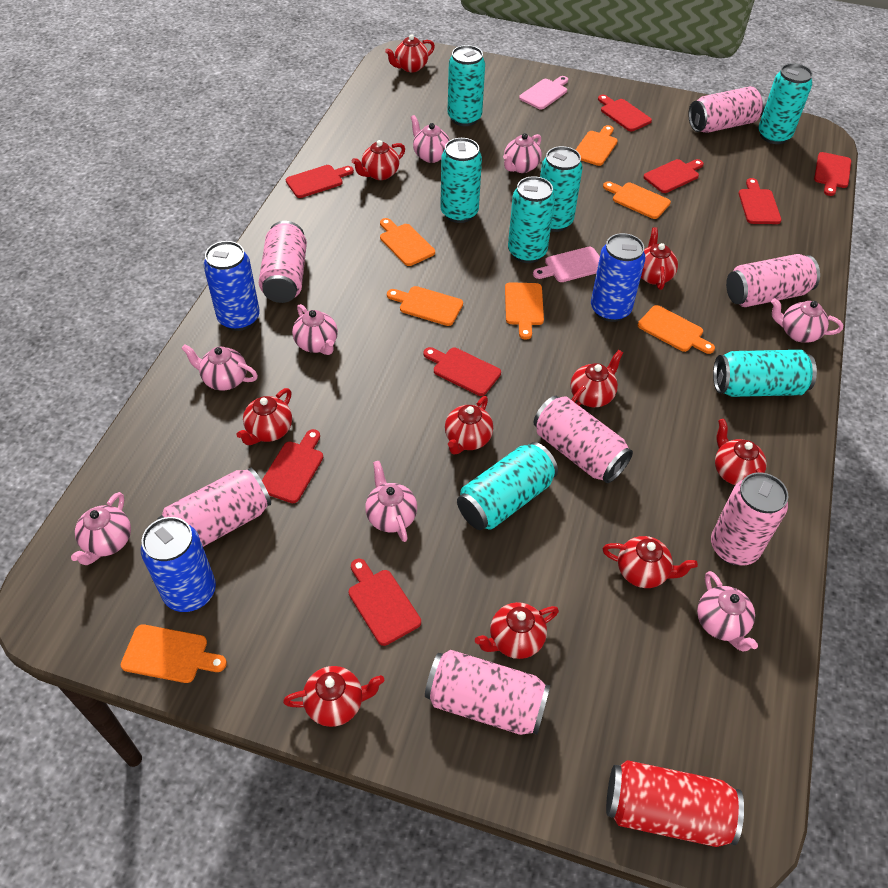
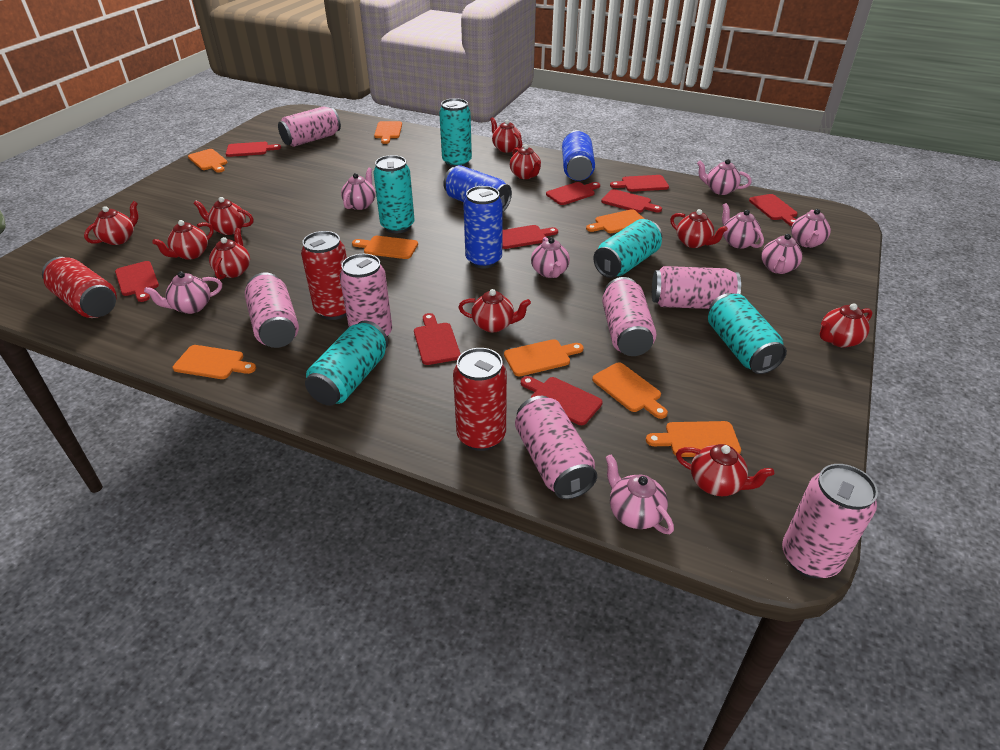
orange cutting board: [121,624,227,683] [380,218,435,266] [387,286,463,326] [505,282,544,340] [576,125,618,166] [603,181,671,219] [638,305,715,354] = 7 -> [173,345,256,379] [188,149,228,173] [352,236,418,259] [374,121,402,144] [504,339,584,376] [586,209,644,233] [592,362,668,419] [646,421,741,457] = 8
pink cutting board: [519,76,568,109] [533,247,600,282] = 2 -> none = 0
red can: [606,760,744,847] = 1 -> [42,257,117,318] [301,231,347,320] [453,348,507,451] = 3
red cutting board: [262,429,323,503] [286,165,354,198] [349,559,421,646] [423,347,501,396] [598,95,652,131] [643,159,704,193] [739,178,782,224] [814,152,851,196] = 8 -> [115,261,159,302] [226,142,281,157] [414,313,461,365] [502,225,558,249] [521,376,603,425] [546,182,600,205] [601,189,662,213] [610,175,669,192] [749,194,798,226] = 9
turquoise can: [440,138,482,223] [448,45,485,126] [457,442,558,530] [508,176,555,263] [540,146,583,232] [713,350,817,397] [758,63,813,144] = 7 -> [305,320,388,406] [373,155,415,233] [439,98,472,167] [593,219,662,278] [708,293,787,374] = 5

